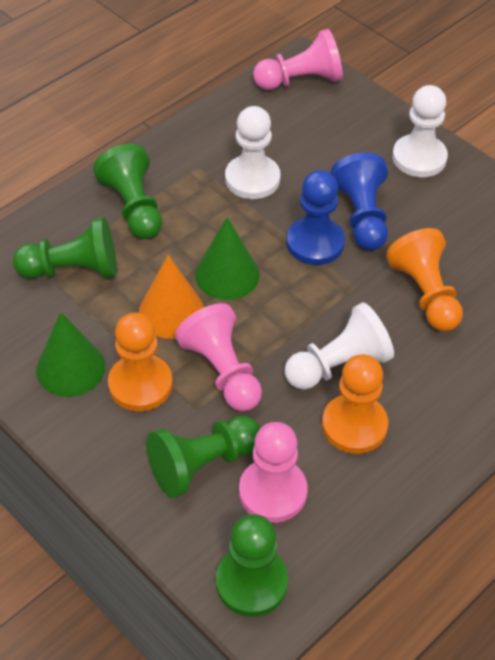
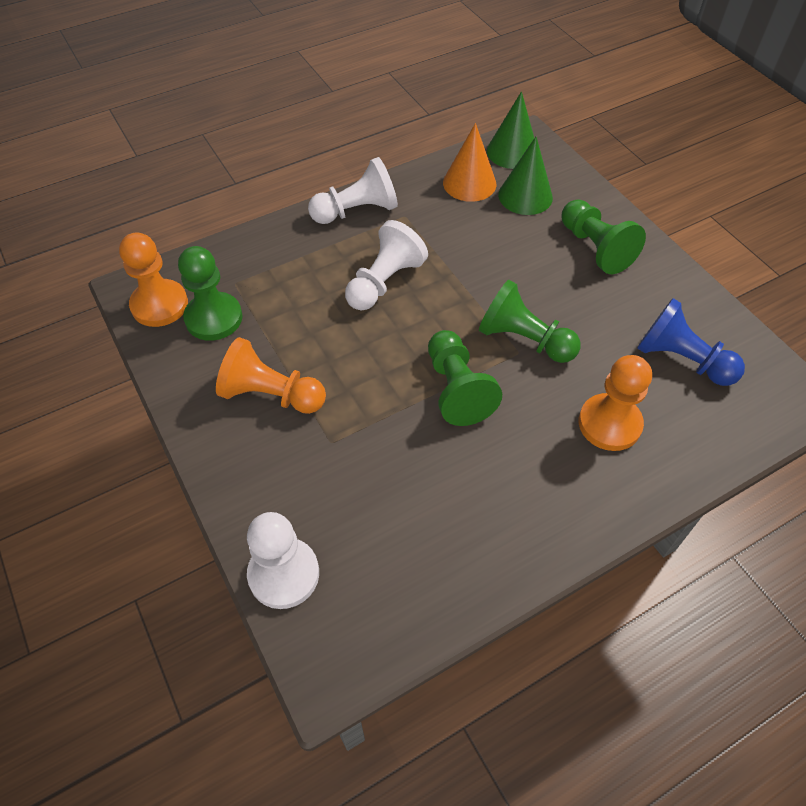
blue pawn: [286,170,345,265] [330,152,388,250] = 2 -> [637,298,745,386] = 1
pink pawn: [175,303,262,411] [239,422,307,523] [253,29,343,90] = 3 -> none = 0

